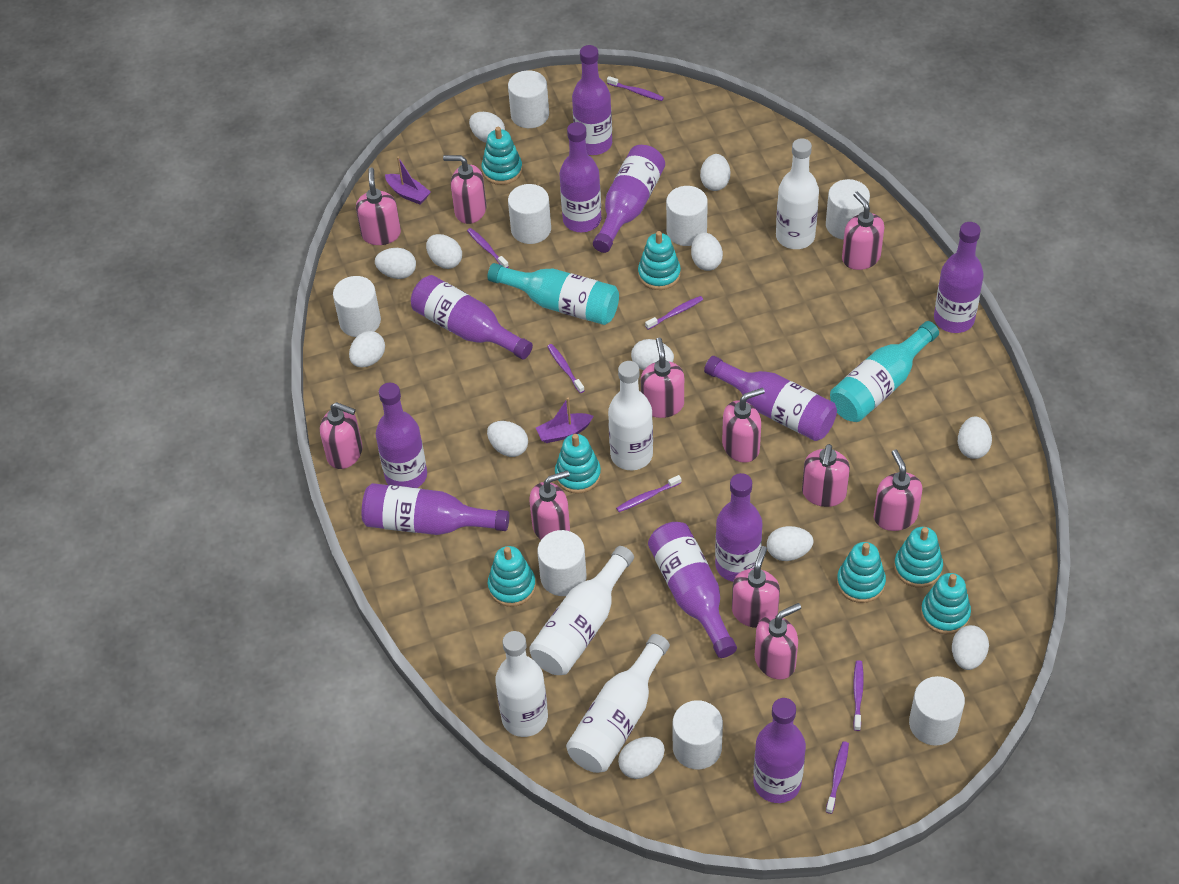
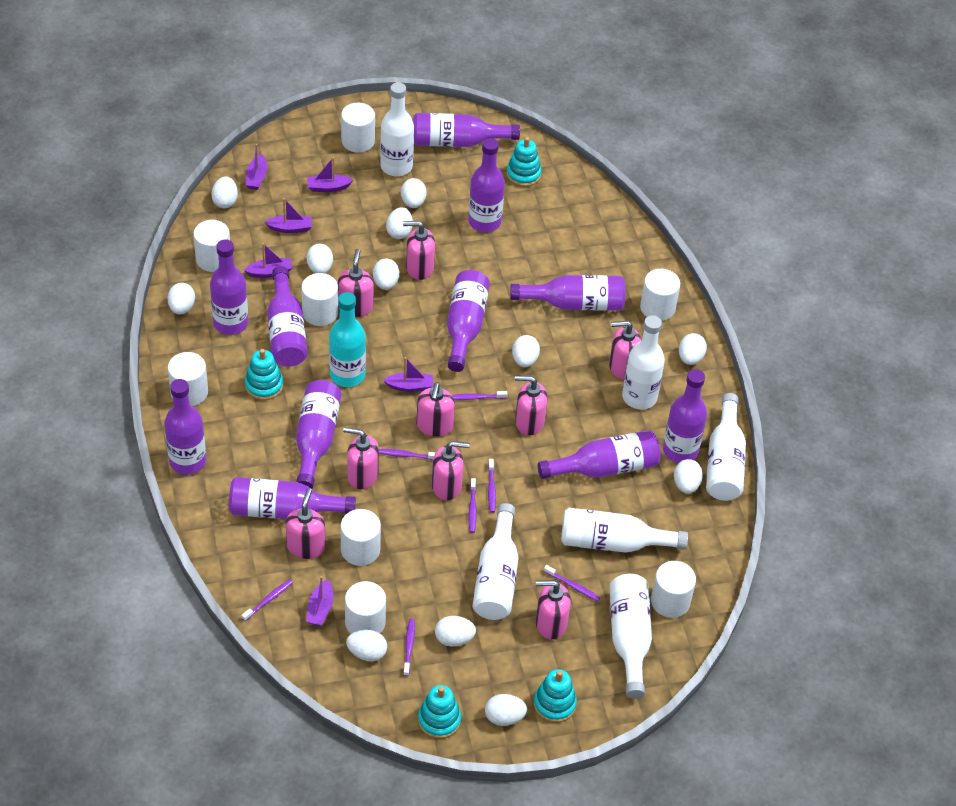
pink soap dispenser: [320,402,362,469] [356,168,401,245] [443,155,486,224] [530,470,570,540] [641,338,684,418] [722,388,765,463] [732,546,780,628] [754,603,801,680] [802,444,850,507] [842,192,884,270] [874,450,922,531] = 11 -> [286,488,326,559] [338,249,374,317] [343,427,379,489] [403,221,435,280] [416,382,455,437] [432,441,470,500] [515,375,548,435] [536,580,571,639] [609,321,642,380] = 9
purple boat: [385,156,431,204] [536,397,593,443] = 2 -> [244,243,292,278] [246,144,267,190] [265,198,312,233] [306,576,333,626] [307,157,353,192] [383,357,433,392] = 6
turquoise bottle: [488,263,619,325] [830,321,939,422] = 2 -> [329,292,366,387] = 1
turquoise stacking toy: [482,127,523,185] [488,546,536,607] [555,434,601,494] [638,231,681,290] [837,542,886,603] [894,527,943,588] [921,573,971,634] = 7 -> [245,349,283,400] [418,685,461,739] [507,137,542,187] [534,669,577,723] = 4
white bottle: [495,631,548,737] [529,546,634,675] [566,634,670,773] [608,361,653,470] [776,138,819,249] = 5 -> [380,82,414,176] [472,503,519,620] [561,508,688,553] [610,574,652,699] [622,315,665,410] [706,393,746,501] = 6

